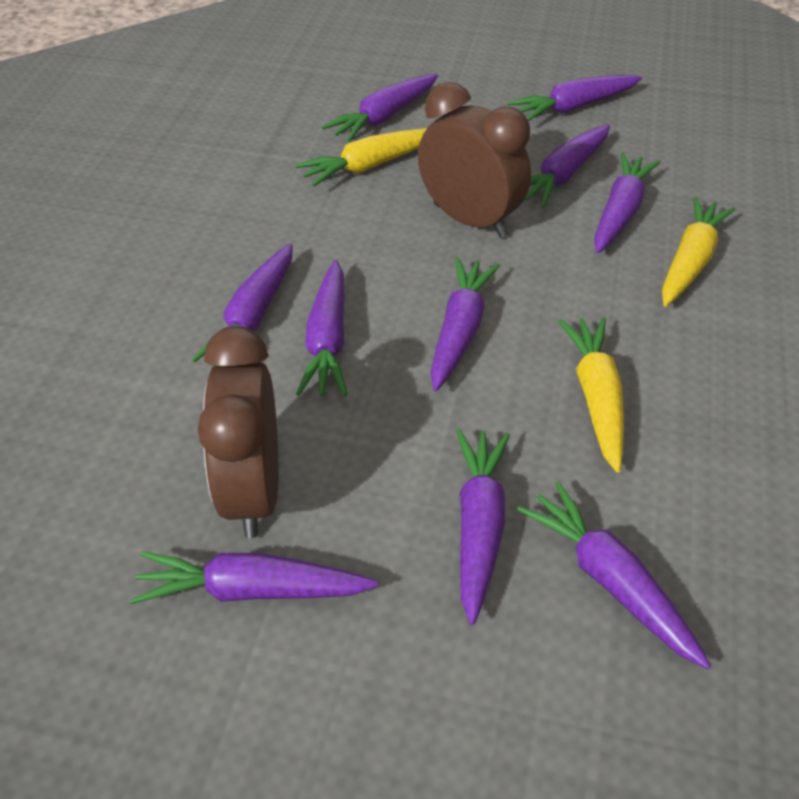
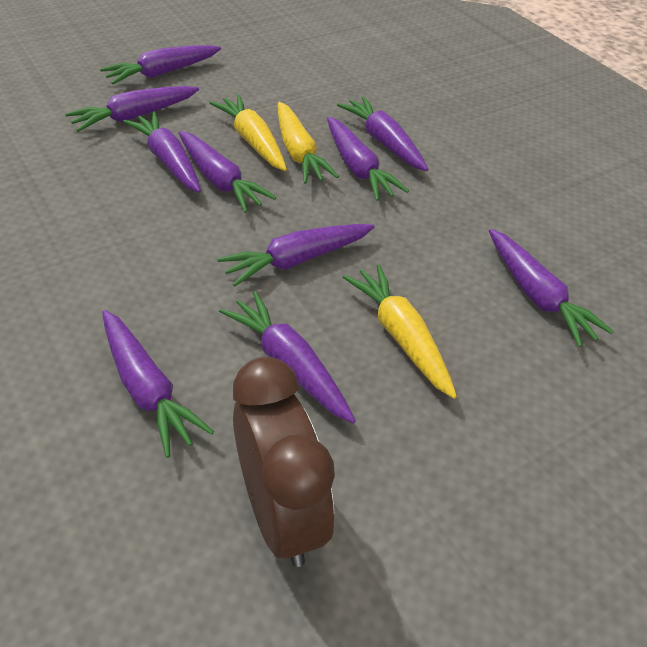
brown clock: [198,326,278,538] [418,82,531,238] = 2 -> [233,357,335,567] = 1

